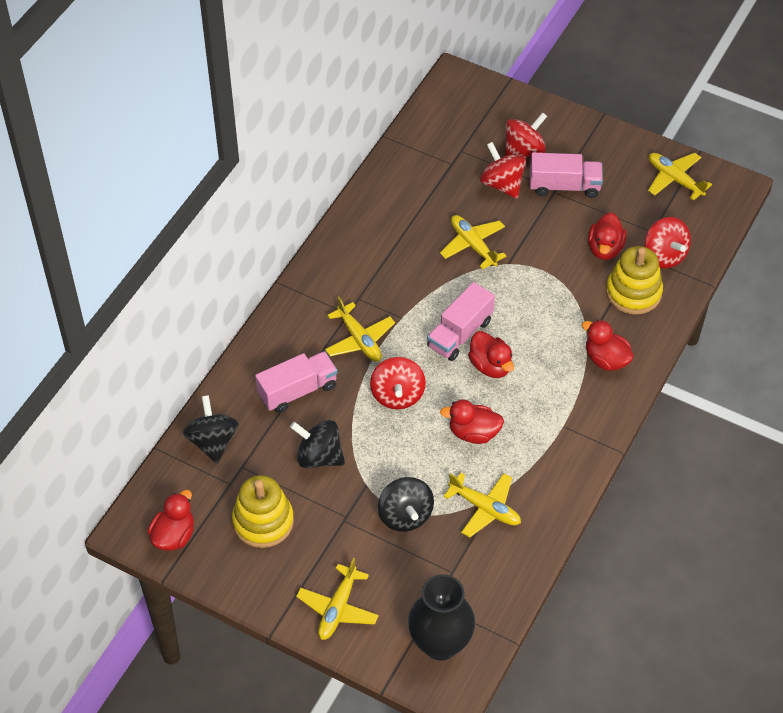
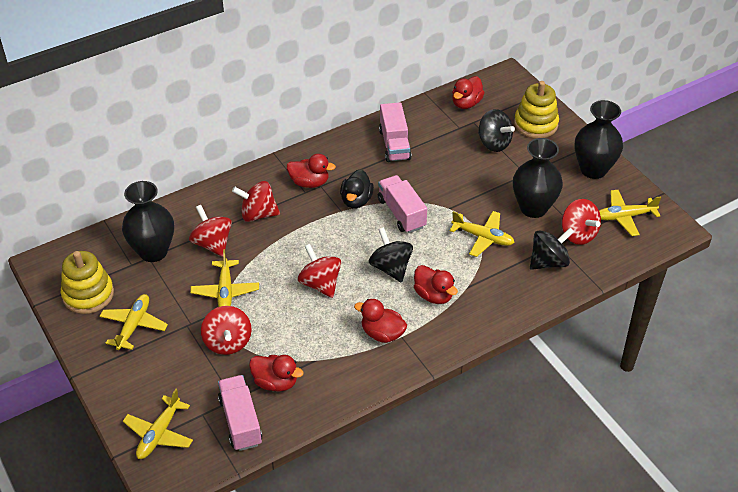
black duck: none = 0 -> [340,169,374,208] = 1
black vase: [408,574,475,660] = 1 -> [122,181,174,262] [513,138,563,218] [575,100,623,179] = 3
red spinning top: [370,357,426,409] [480,142,526,199] [505,112,547,157] [644,217,691,268] = 4 -> [189,205,232,257] [201,306,252,355] [232,181,280,222] [298,244,341,298] [562,199,601,245] = 5

